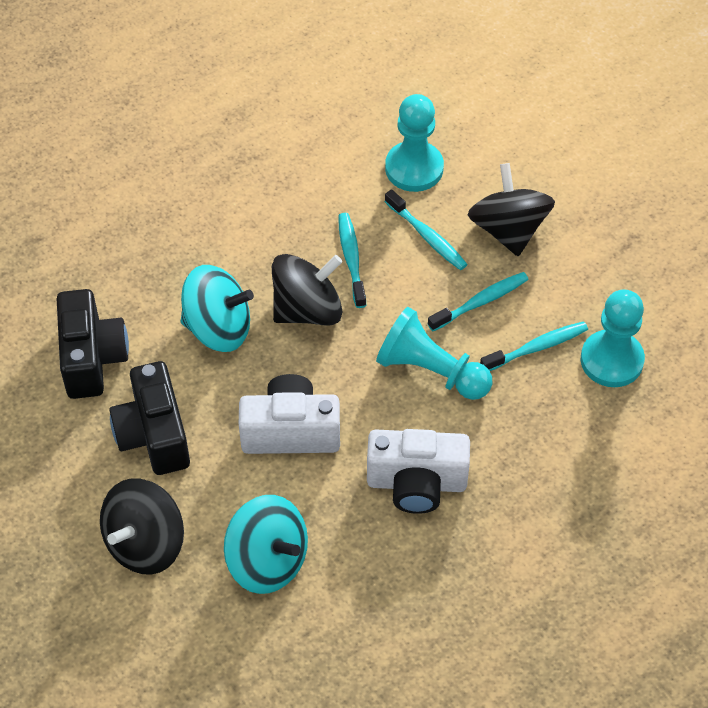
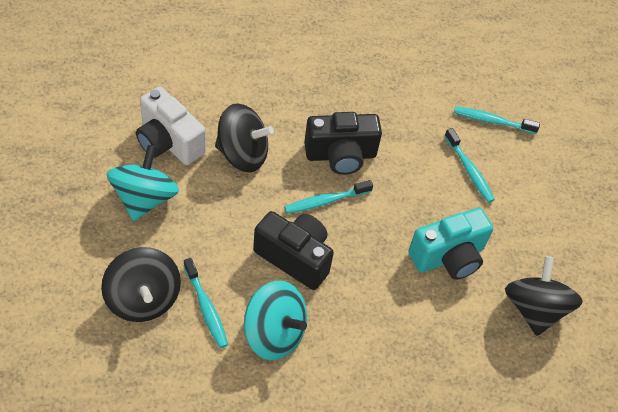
turquoise camera: none = 0 -> [408,208,493,280] = 1
turquoise pawn: [376,307,493,400] [385,94,444,192] [581,289,645,387] = 3 -> none = 0
white camera: [239,374,340,454] [367,429,470,514] = 2 -> [136,86,206,165] = 1

